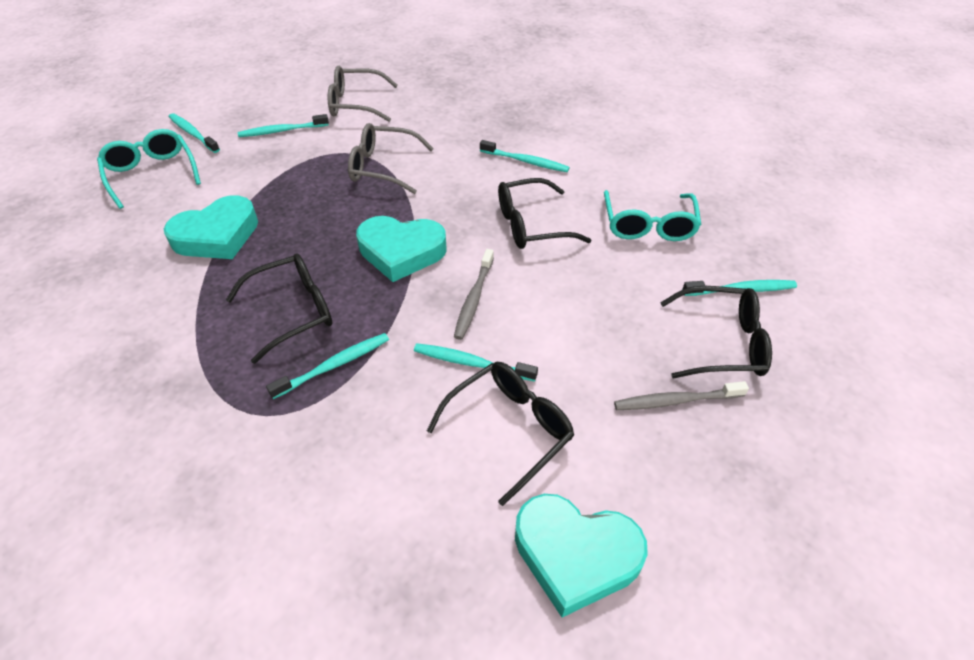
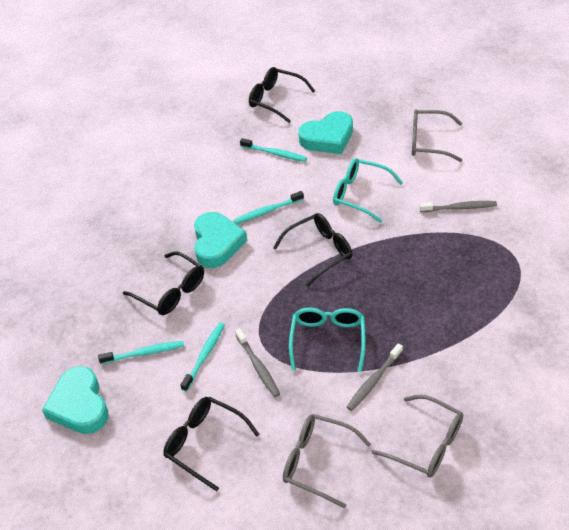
grey glasses: [328,66,398,122] [348,123,434,194] = 2 -> [283,414,371,508] [371,395,463,478] [412,109,462,162] = 3
grey toothbrush: [454,249,494,340] [614,381,749,410] = 2 -> [235,328,280,397] [347,343,403,411] [420,201,497,212] = 3
turquoise toothbrush: [169,113,220,153] [238,114,329,137] [266,333,389,399] [414,343,538,382] [480,140,570,172] [682,280,797,296] = 6 -> [98,341,184,364] [181,322,225,392] [233,191,304,224] [240,138,307,162] = 4

